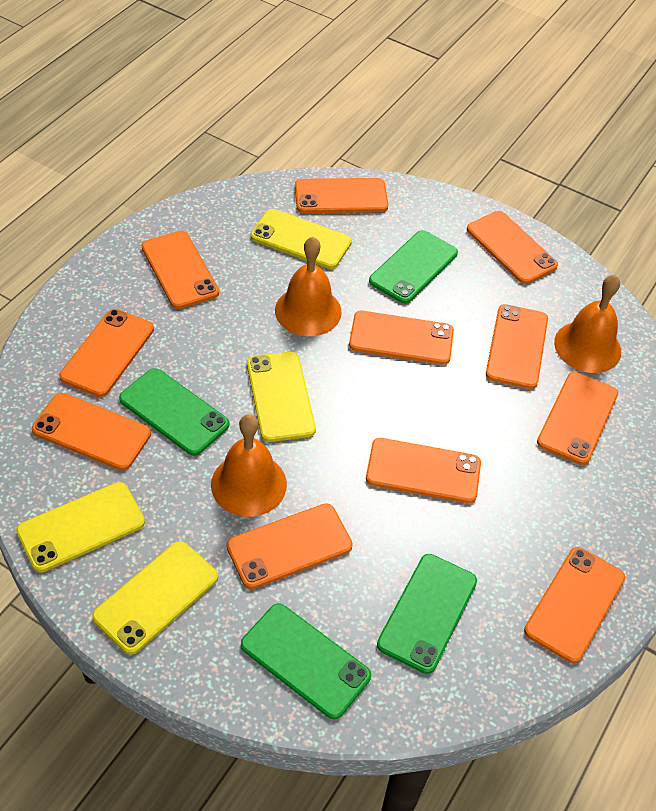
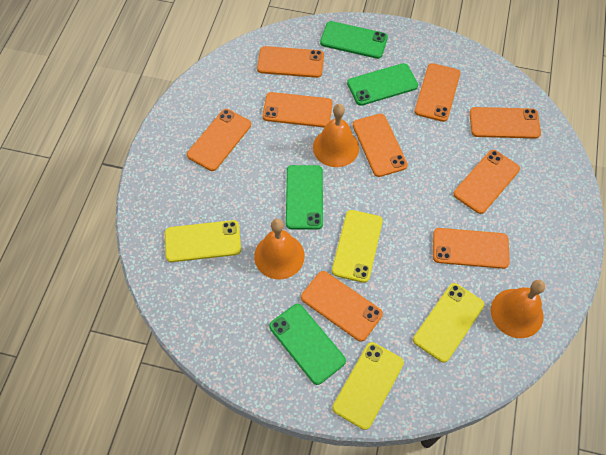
orange phone: [32,393,151,470] [59,309,154,397] [142,231,219,309] [226,503,353,589] [295,178,388,213] [349,311,454,365] [366,438,481,503] [467,211,558,284] [486,304,548,389] [524,547,625,663] [537,372,618,465] = 11 -> [187,109,251,171] [257,46,324,78] [262,92,333,127] [301,271,383,341] [353,114,408,177] [414,63,460,122] [433,228,510,269] [453,150,520,214] [470,107,541,139] = 9

